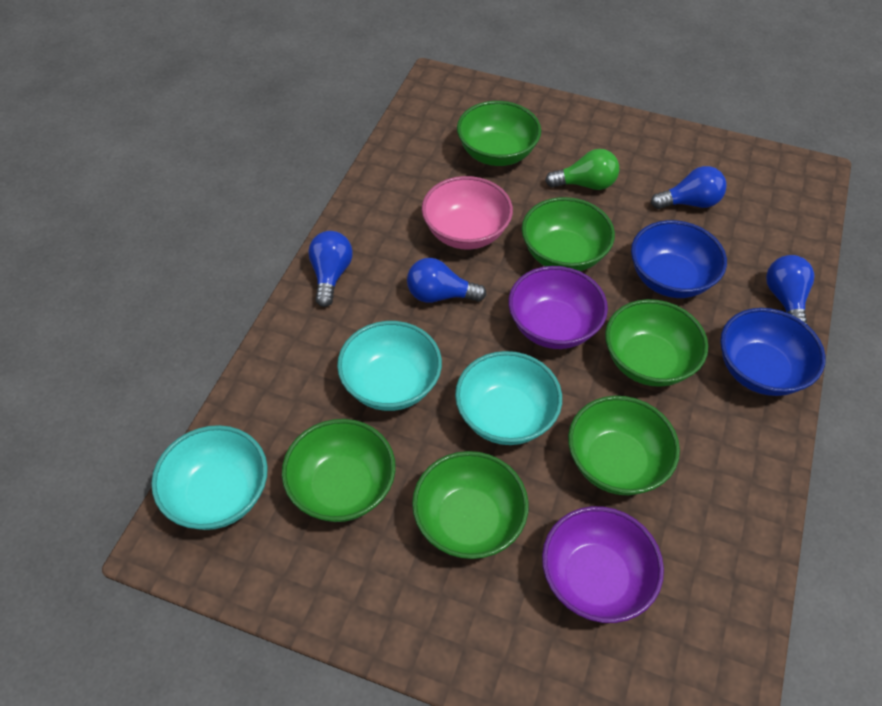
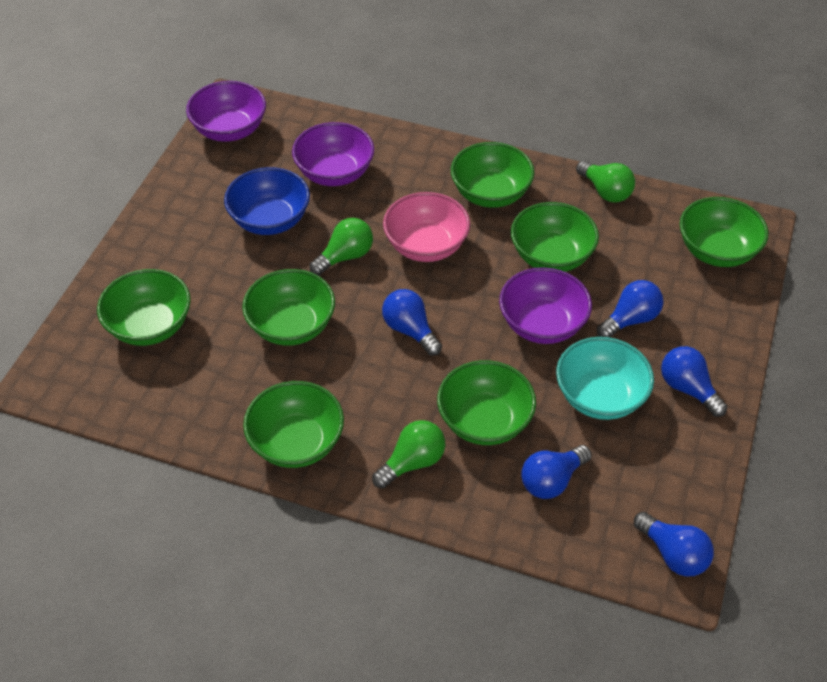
blue bowl: [631,220,727,298] [720,308,826,396] = 2 -> [224,167,310,235] = 1
blue light bulb: [308,231,353,307] [407,258,487,303] [651,166,727,209] [766,255,814,325] = 4 -> [382,289,442,356] [521,445,592,499] [597,280,663,337] [634,512,714,576] [661,346,728,417] = 5
green bowl: [282,419,396,522] [412,451,529,559] [457,101,541,166] [522,197,615,271] [568,396,680,495] [605,299,708,387] = 6 -> [97,269,191,346] [242,269,335,346] [243,381,344,468] [437,360,536,445] [451,142,534,208] [511,202,599,272] [680,197,768,267] = 7
green light bulb: [545,149,619,190] = 1 -> [309,218,373,276] [372,420,445,488] [576,160,635,202] = 3
purple bowl: [508,266,608,349] [542,506,664,623] = 2 -> [186,81,266,142] [292,122,374,186] [499,267,592,344] = 3
turquoise bowl: [151,425,268,530] [337,321,442,411] [455,351,562,445] = 3 -> [556,337,654,420] = 1

